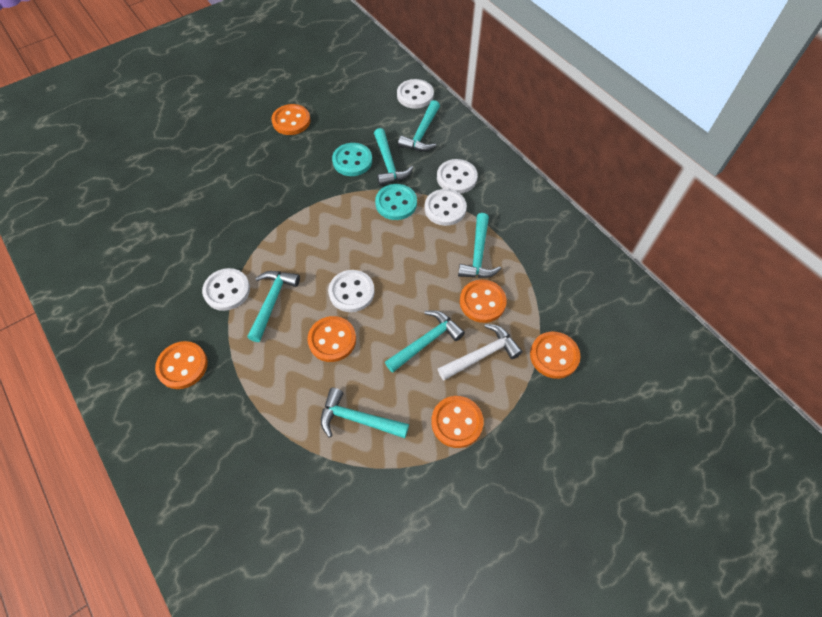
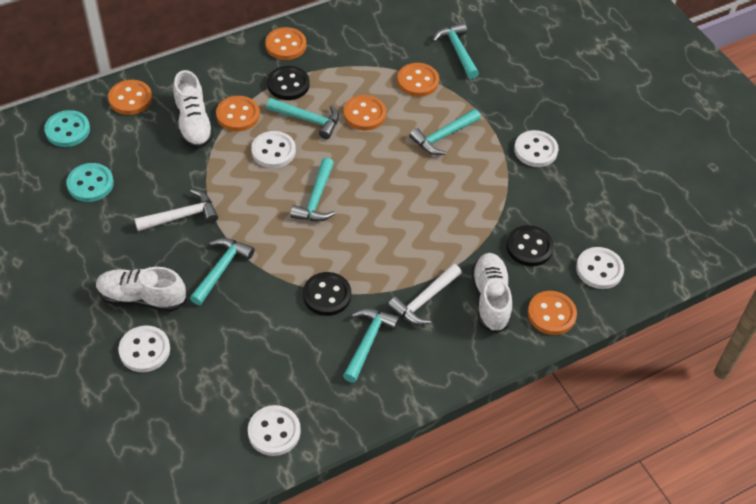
black button: none = 0 -> [267,66,309,100] [303,272,351,316] [506,225,554,266] = 3
white hammer: [438,324,523,380] = 1 -> [134,189,218,231] [388,264,462,325] = 2
white shoe: none = 0 -> [96,267,187,312] [173,70,214,149] [471,253,512,334] = 3

